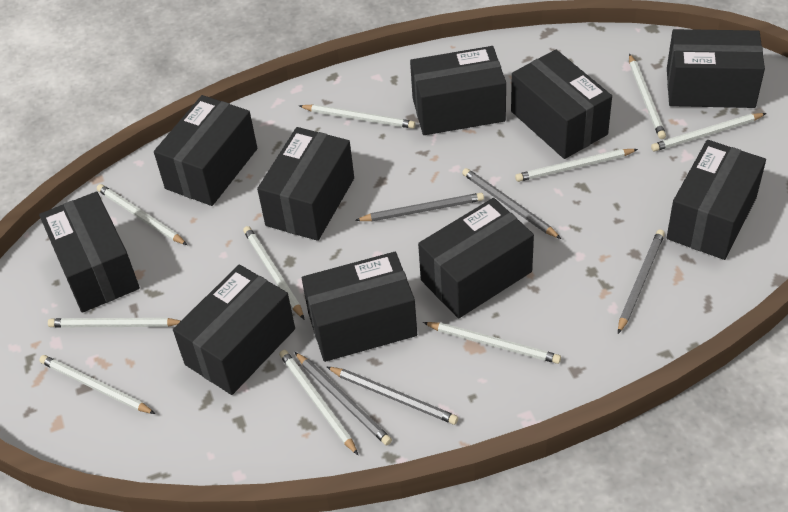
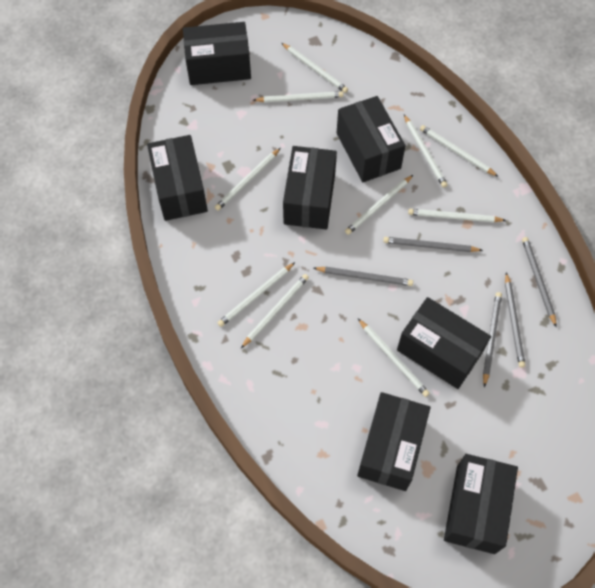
black box: [39,191,140,313] [154,95,257,206] [173,265,295,395] [257,127,354,241] [302,252,417,362] [410,46,506,135] [418,198,534,318] [511,50,612,159] [667,29,765,108] [667,140,766,260] = 10 -> [147,135,208,221] [183,22,251,85] [283,146,337,230] [337,96,406,182] [357,392,430,491] [397,297,491,389] [444,454,518,554] = 7

